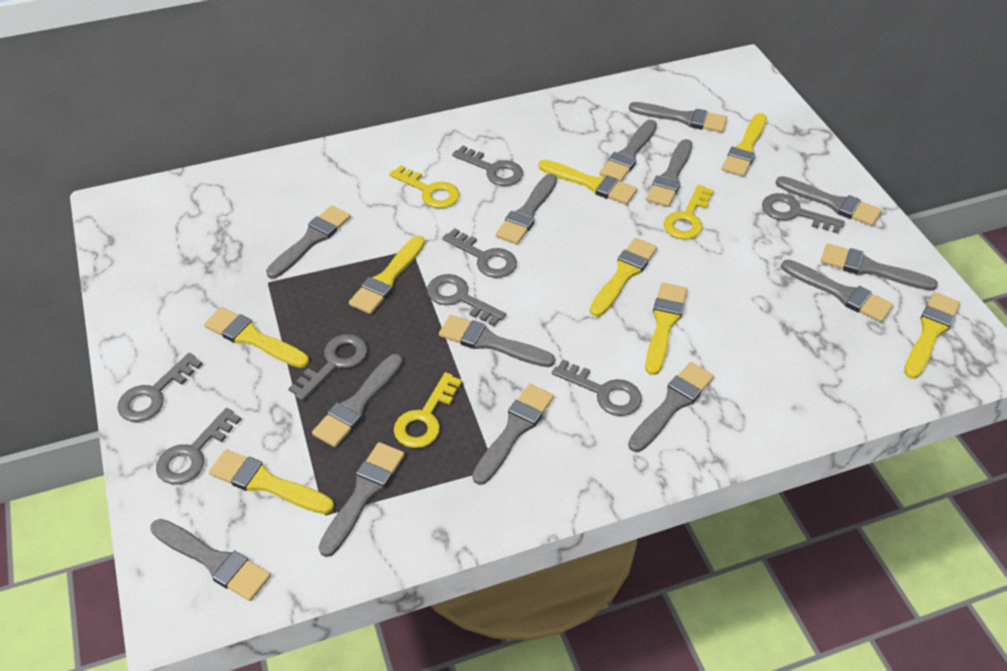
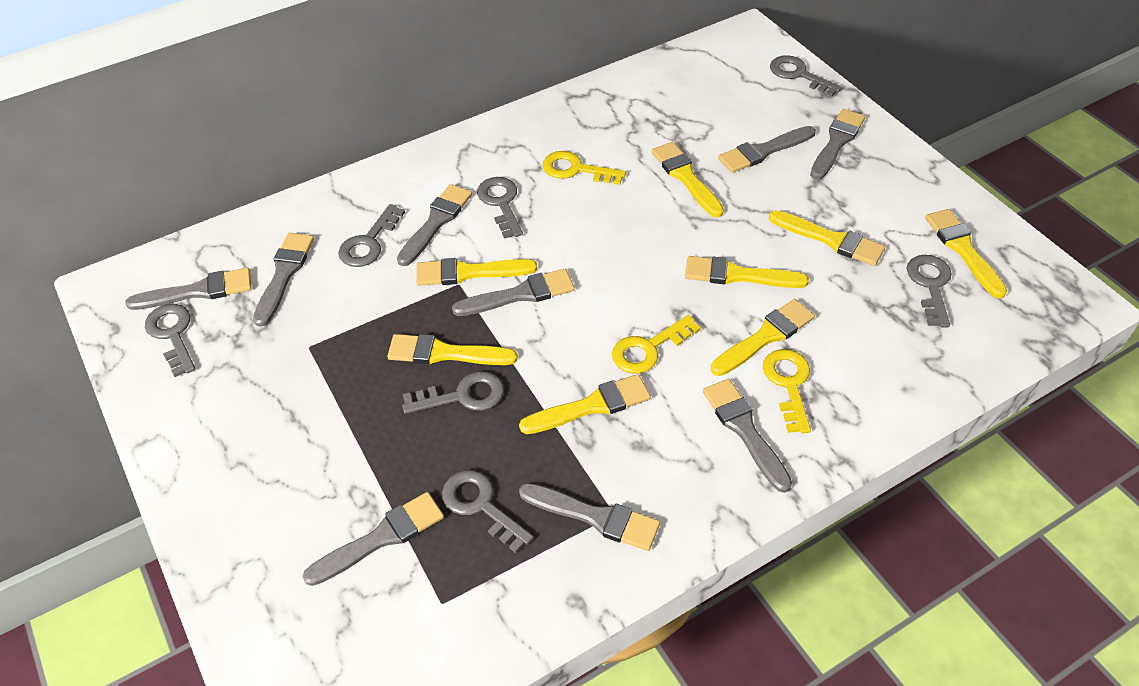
grey brush: [150,519,271,601] [266,206,351,279] [312,354,403,447] [318,442,405,557] [439,315,555,367] [472,384,554,485] [496,174,557,244] [600,120,657,182] [628,362,714,452] [629,102,727,132] [646,139,692,207] [776,176,881,226] [781,259,893,322] [821,244,938,291] = 14 -> [126,268,252,310] [253,233,314,327] [303,492,444,586] [397,184,472,266] [452,269,575,316] [519,483,660,551] [703,379,792,493] [718,126,816,173] [810,109,865,180] = 9
grey key: [117,353,203,422] [156,408,242,484] [288,334,367,401] [427,274,506,326] [442,228,517,278] [452,145,523,186] [552,359,642,416] [762,193,845,234] = 8 -> [145,304,196,377] [338,204,405,267] [402,371,504,414] [442,470,534,553] [477,177,523,239] [770,55,842,97] [906,255,952,327] = 7

